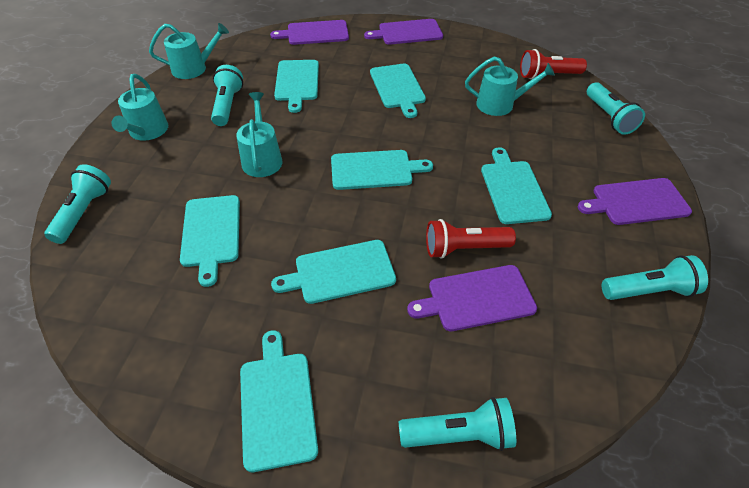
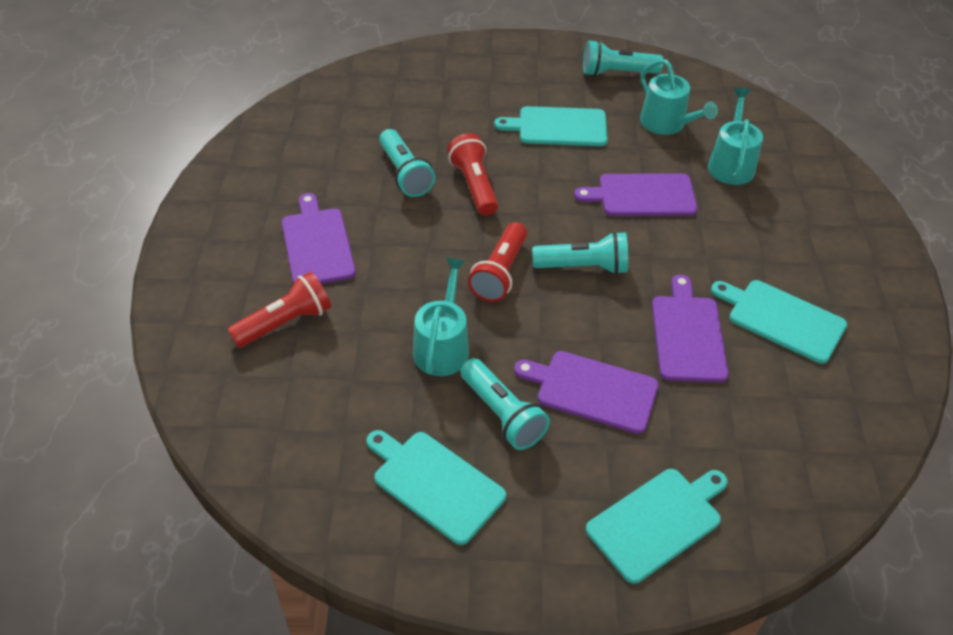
red flashlight: [426,219,516,259] [520,49,587,79] = 2 -> [227,272,331,348] [447,133,498,216] [468,222,527,302] = 3
turquoise cutting board: [180,195,240,287] [240,330,318,472] [271,240,396,304] [274,60,319,113] [331,150,433,190] [370,63,426,118] [481,147,552,224] = 7 -> [366,430,506,545] [494,106,608,146] [586,469,728,584] [711,280,847,364] = 4
turquoise flashlight: [44,164,111,244] [211,65,243,126] [399,397,516,451] [587,82,645,135] [602,255,708,300] = 5 -> [379,129,435,197] [460,358,550,450] [532,231,628,275] [583,40,663,76] = 4
turquoise watering can: [111,74,168,141] [149,23,229,79] [236,92,283,177] [465,56,555,116] = 4 -> [413,258,469,376] [640,59,718,135] [708,88,763,185] = 3

